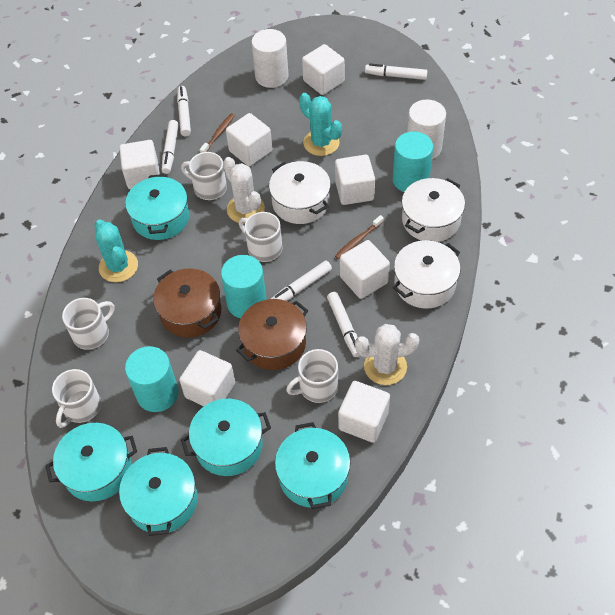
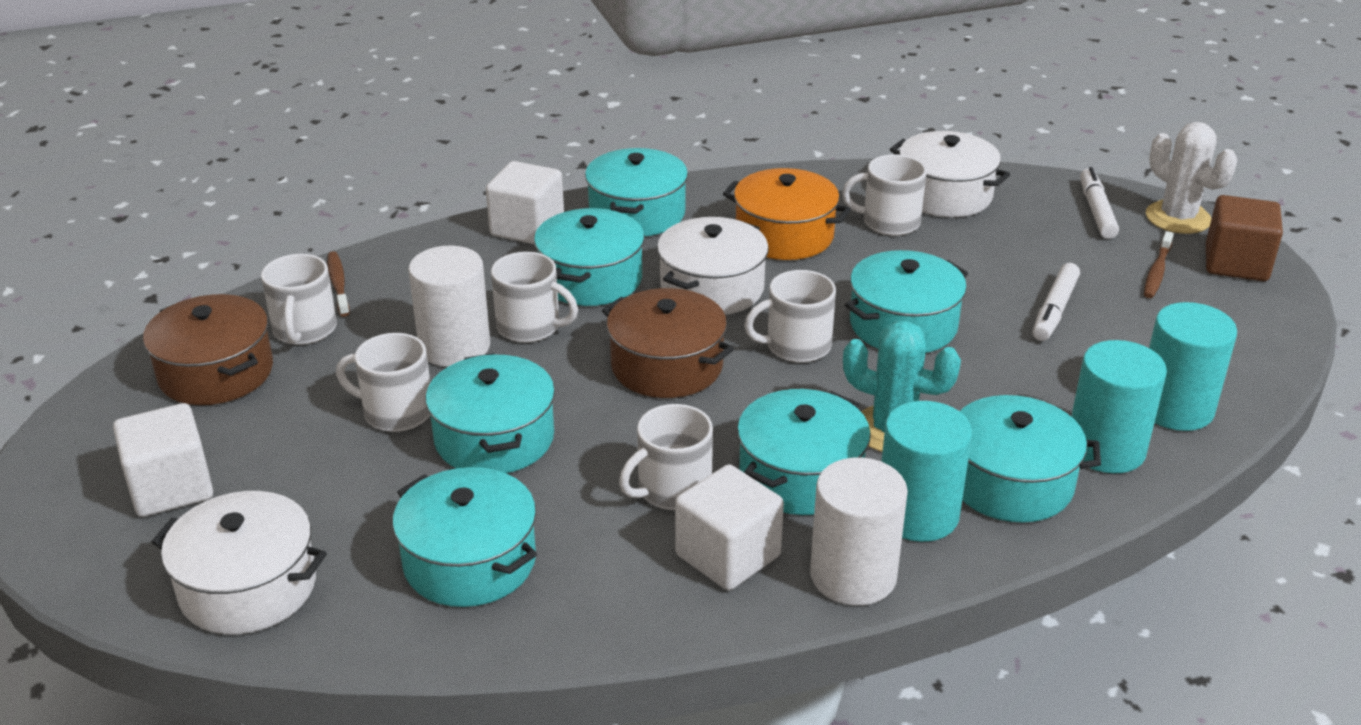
brown cube: none = 0 -> [1206,195,1283,281] = 1
orange pot: none = 0 -> [723,168,851,260] = 1
turquoise cactus: [94,219,138,282] [299,93,342,156] = 2 -> [843,321,961,452] = 1
turquoise pot: [46,423,137,501] [119,447,198,536] [125,174,190,240] [181,399,271,476] [275,422,350,509] = 5 -> [392,467,537,607] [425,353,555,473] [534,208,644,306] [585,148,688,237] [737,389,871,515] [845,250,968,353] [960,395,1101,523] = 7
white cactus: [223,157,265,224] [355,324,419,385] = 2 -> [1146,122,1237,234] = 1
white cube: [119,140,160,189] [179,350,235,406] [226,113,272,167] [302,44,345,95] [335,155,375,205] [338,381,390,443] [340,240,390,299] = 7 -> [113,403,213,517] [486,161,564,244] [675,464,784,590] = 3
white marker: [162,120,179,174] [177,86,191,136] [271,261,332,301] [327,292,360,357] [365,64,427,80] = 5 -> [1033,263,1080,341] [1080,167,1119,239] = 2
white mug: [52,369,101,428] [62,298,115,350] [181,152,227,200] [239,212,282,262] [286,349,338,403] = 5 -> [261,254,337,345] [336,333,430,432] [491,252,578,343] [619,404,713,510] [744,270,836,363] [842,154,927,236] = 6

